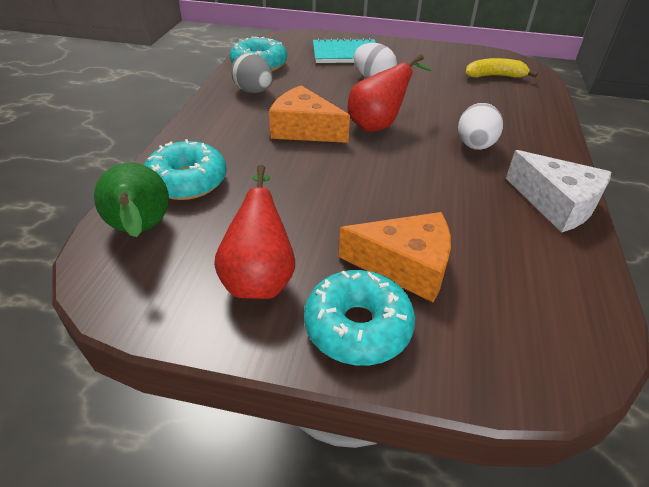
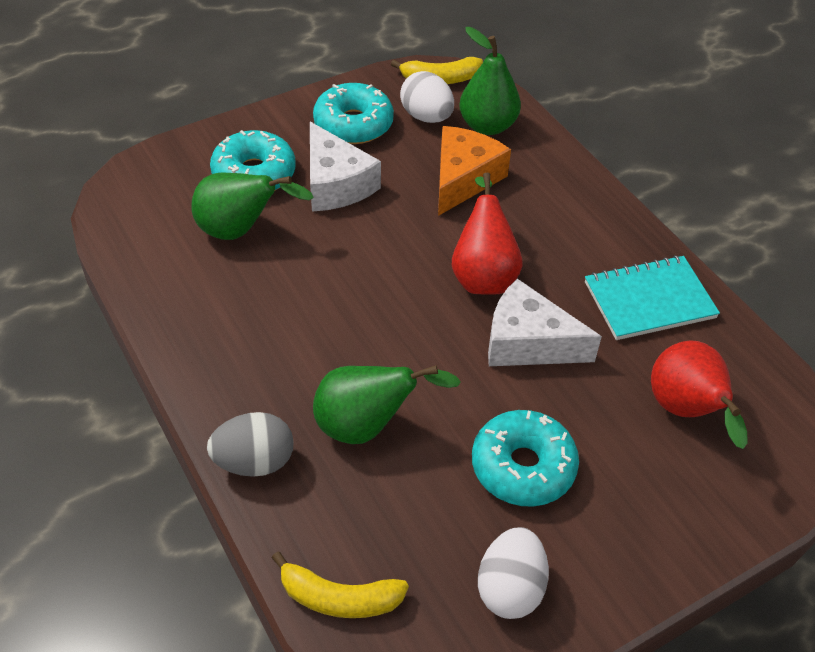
green pear: [94,163,169,237] = 1 -> [191,172,314,240] [313,365,461,444] [459,27,521,135] = 3
orange cheese: [269,86,350,143] [339,212,451,303] = 2 -> [438,126,511,216] = 1
white cheese: [506,150,611,233] = 1 -> [310,122,381,212] [488,279,602,366] = 2
yellow banana: [466,58,538,78] = 1 -> [272,551,409,618] [391,57,483,84] = 2

